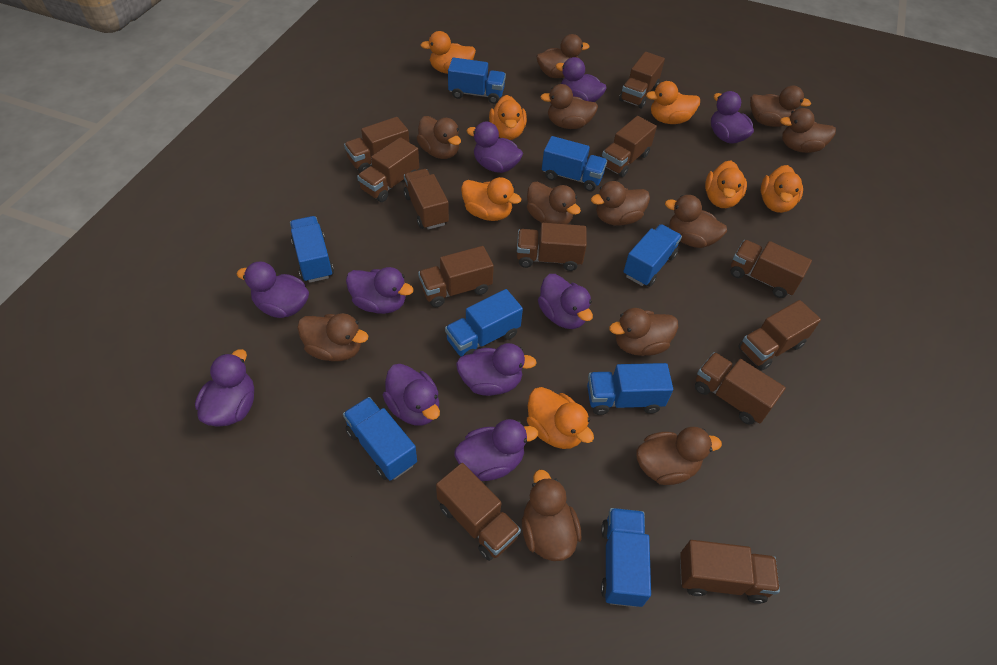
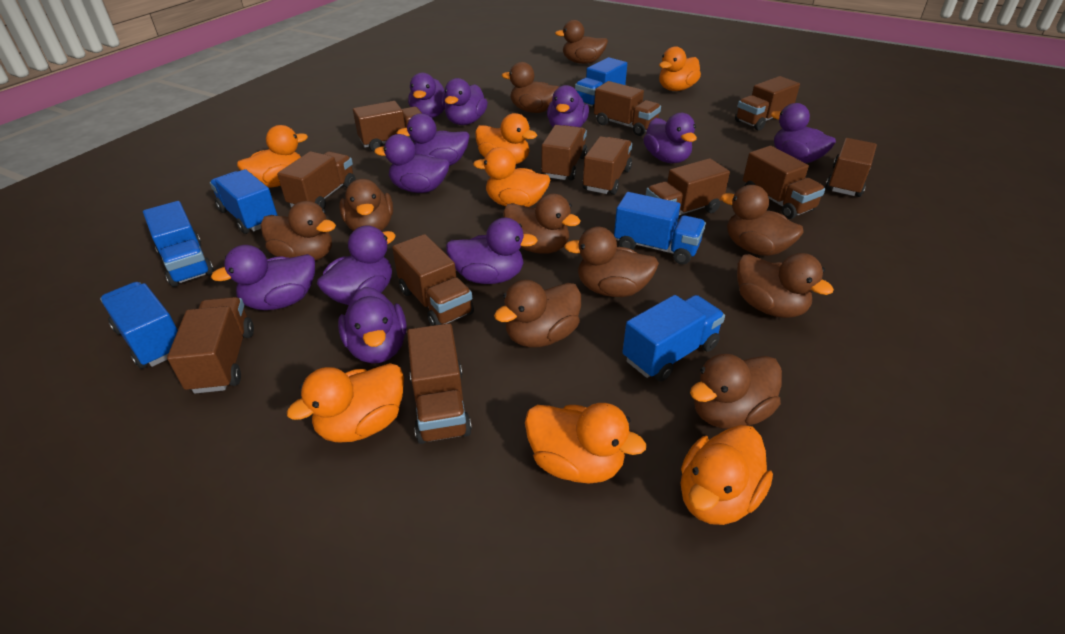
blue truck: [290,216,334,283] [343,397,417,481] [445,289,523,356] [448,57,506,104] [542,136,607,191] [587,363,673,415] [601,508,651,607] [623,224,682,287] = 8 -> [100,282,178,369] [143,201,214,287] [210,169,278,234] [575,57,627,108] [614,192,706,264] [622,295,725,382] = 6
brown duck: [297,313,368,361] [417,116,461,159] [522,469,582,561] [527,182,581,224] [536,34,590,78] [540,84,598,129] [591,181,650,226] [609,308,678,356] [636,427,722,485] [665,195,727,248] [750,86,811,127] [780,108,836,153] = 12 -> [261,201,336,261] [339,179,393,231] [494,280,581,348] [502,62,559,113] [503,193,581,254] [555,20,608,64] [564,227,659,297] [690,354,782,429] [721,185,804,256] [737,253,834,318] = 10
purple duck: [195,349,254,426] [236,261,309,318] [346,267,414,314] [383,364,440,425] [454,419,538,481] [456,343,537,396] [467,121,523,173] [538,274,593,329] [555,57,607,102] [711,91,754,144] = 10 -> [211,245,315,310] [317,225,396,305] [338,287,407,364] [374,134,450,193] [397,113,470,166] [408,72,446,118] [444,78,488,125] [446,218,538,284] [547,85,589,127] [643,113,697,163] [771,103,836,163] = 11

